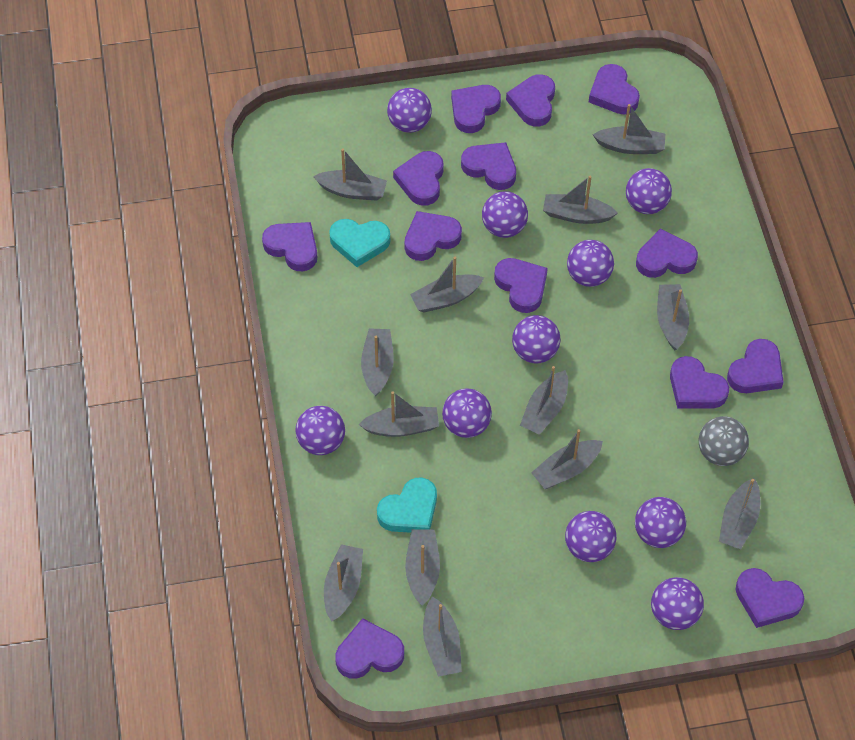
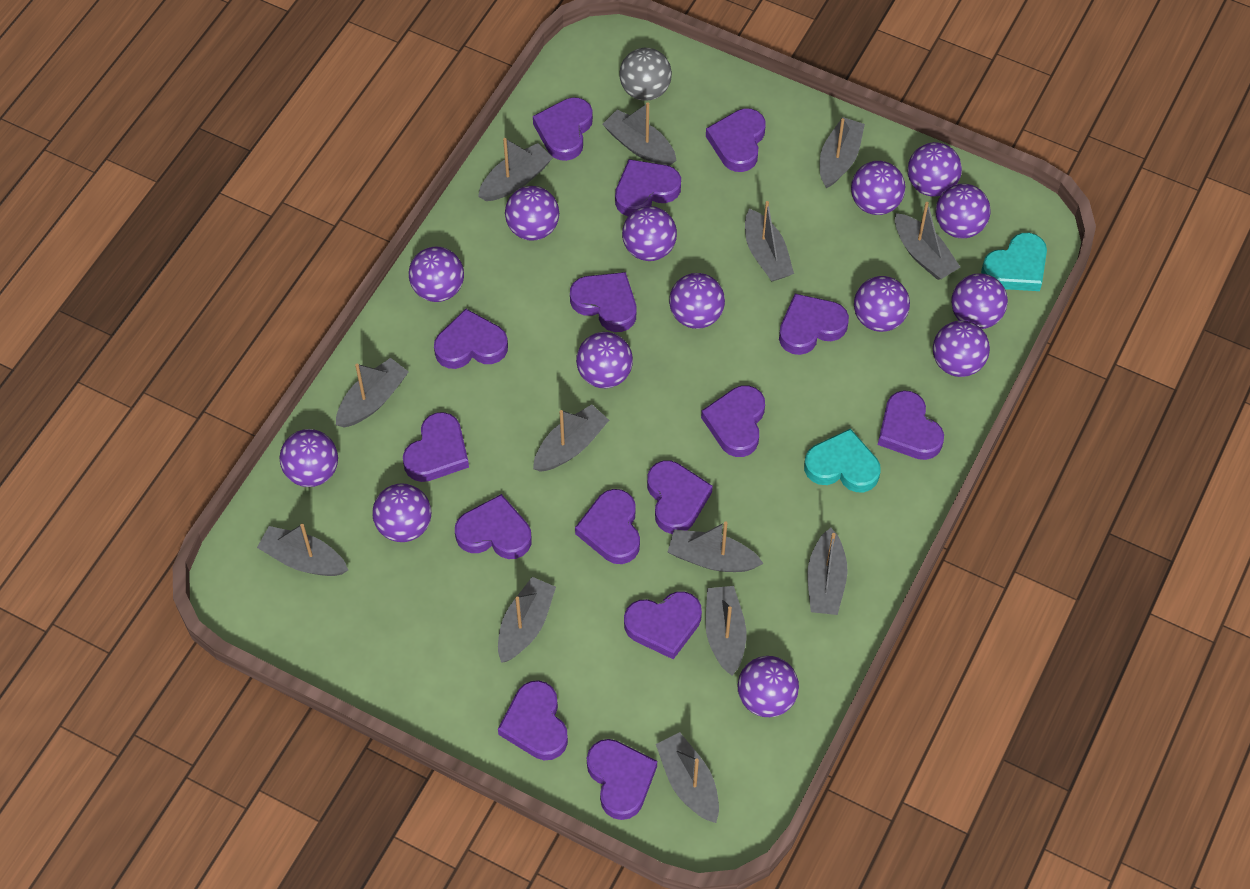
purple ball: [295,406,345,455] [387,88,432,133] [442,388,492,438] [482,191,528,238] [512,315,561,364] [565,511,617,562] [567,240,614,287] [626,168,672,214] [635,497,686,548] [651,577,704,630] = 10 -> [279,429,338,487] [372,483,431,542] [409,247,464,302] [505,186,559,241] [576,332,633,388] [622,206,677,261] [669,273,725,329] [738,656,799,717] [851,161,905,215] [854,276,910,332] [907,142,962,197] [933,320,990,377] [935,184,991,238] [951,273,1008,329] = 14
purple heart: [262,222,317,271] [335,618,404,679] [393,151,444,206] [405,211,462,261] [451,85,501,133] [461,142,516,190] [494,258,548,313] [506,74,555,127] [589,64,640,115] [636,228,698,278] [670,356,729,408] [727,339,784,393] [735,568,804,628] = 13 -> [403,412,469,482] [434,309,508,369] [455,494,532,559] [498,680,568,760] [533,97,593,161] [570,272,636,332] [575,489,640,564] [587,739,657,820] [615,159,681,216] [624,591,702,659] [647,460,713,534] [701,385,765,457] [706,108,766,172] [779,294,849,355] [878,390,944,460] = 15

